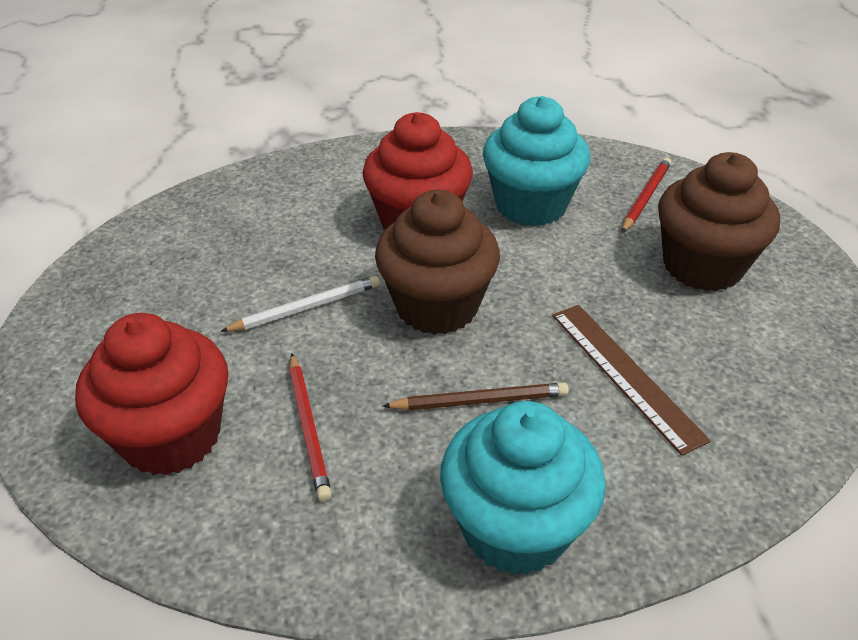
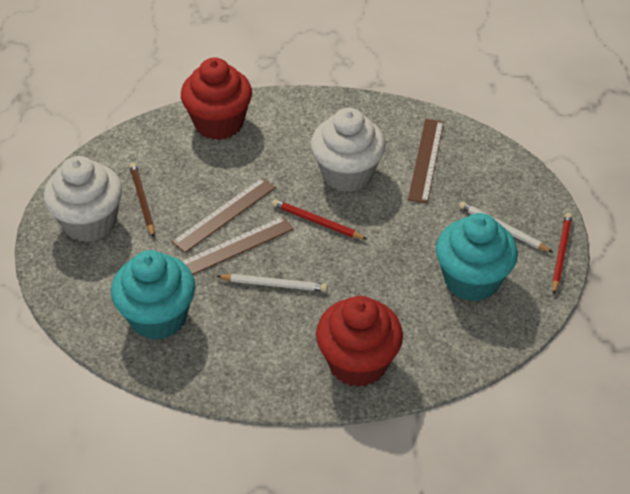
brown cupcake: [375,190,500,335] [658,152,780,291] = 2 -> none = 0
brown ruler: [552,305,711,456] = 1 -> [172,177,276,253] [182,216,294,275] [408,119,444,203] = 3
white cupcake: none = 0 -> [44,156,122,242] [311,108,386,192] = 2
white pencil: [220,276,380,332] = 1 -> [217,274,327,292] [459,201,553,253] = 2

